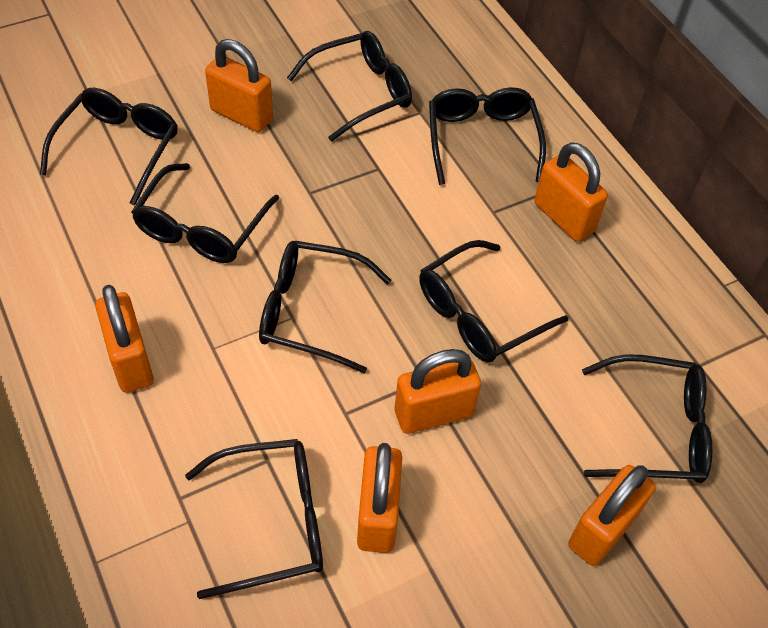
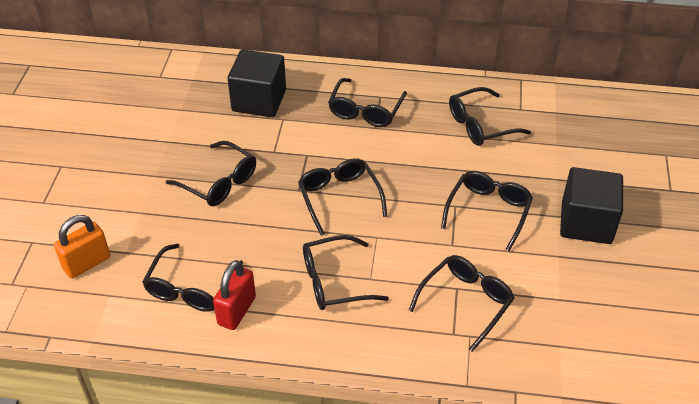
black cube: none = 0 -> [227,49,286,117] [560,167,623,244] = 2
orange padlock: [95,285,154,392] [205,39,273,132] [357,443,402,553] [395,349,481,434] [534,142,608,241] [568,465,655,566] = 6 -> [54,215,110,278] = 1
red padlock: none = 0 -> [213,260,256,330] = 1

